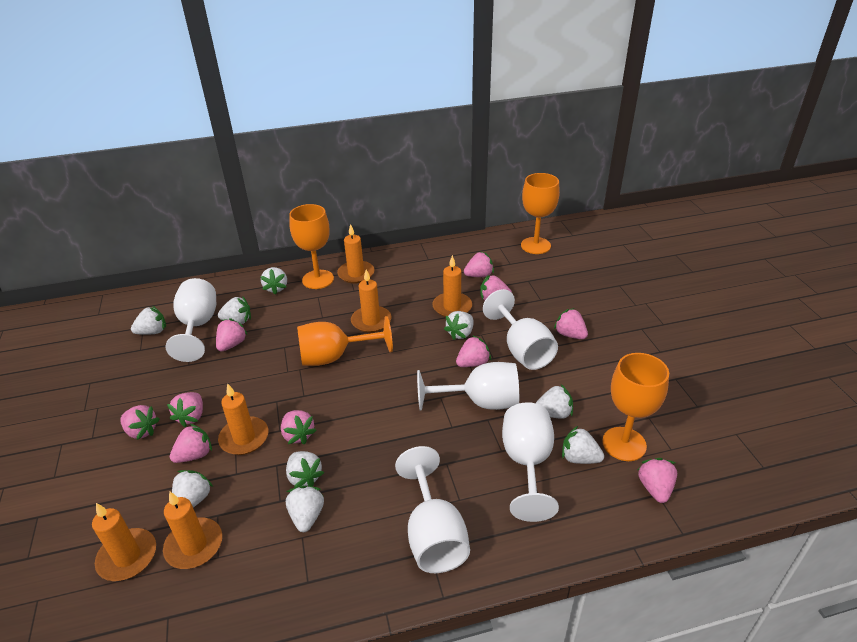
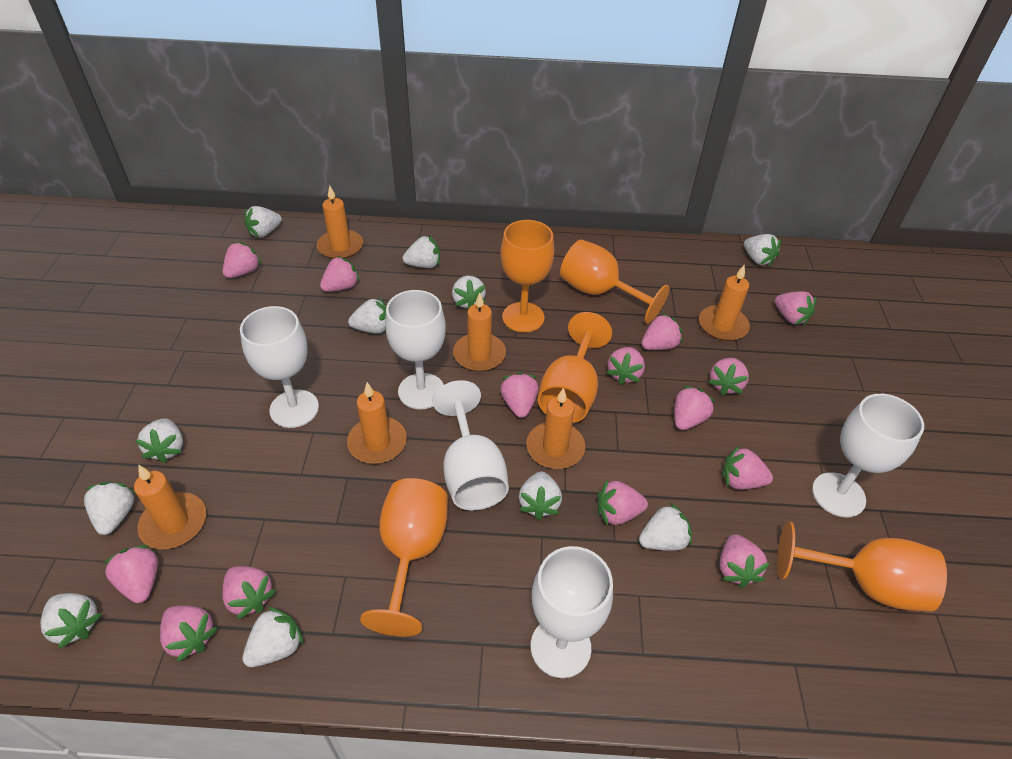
orange goblet: [289,204,334,289] [297,316,393,366] [521,173,560,254] [602,353,669,461] = 4 -> [360,478,448,637] [500,220,554,333] [538,312,612,423] [560,239,670,324] [777,521,947,612] = 5
pink strawberry: [120,405,159,440] [167,392,203,427] [170,424,212,463] [216,318,248,351] [281,410,317,444] [456,335,491,367] [464,252,494,277] [480,275,512,300] [554,308,588,339] [638,458,677,503] = 10 -> [103,545,158,603] [160,605,217,662] [222,566,276,619] [223,242,261,278] [320,256,360,292] [500,372,539,418] [598,479,648,526] [606,347,645,385] [641,313,682,350] [674,386,715,430] [709,358,749,396] [720,534,770,588] [722,446,773,490] [775,291,817,325] = 14
white strawberry: [131,306,166,335] [172,470,213,507] [218,297,251,324] [260,267,287,295] [286,451,324,488] [286,486,324,532] [444,311,473,340] [536,384,573,419] [562,426,604,464] = 9 -> [40,593,102,649] [84,482,135,535] [135,418,183,463] [242,607,304,667] [244,206,282,237] [348,298,386,334] [403,235,440,268] [452,276,486,309] [519,471,562,520] [639,503,692,551] [744,234,781,266] = 11

